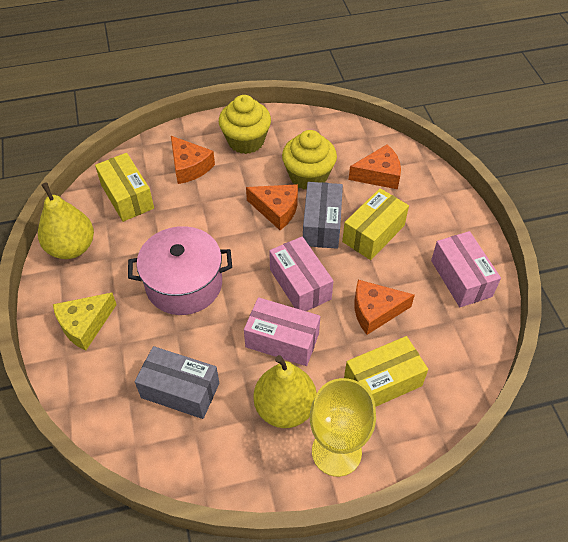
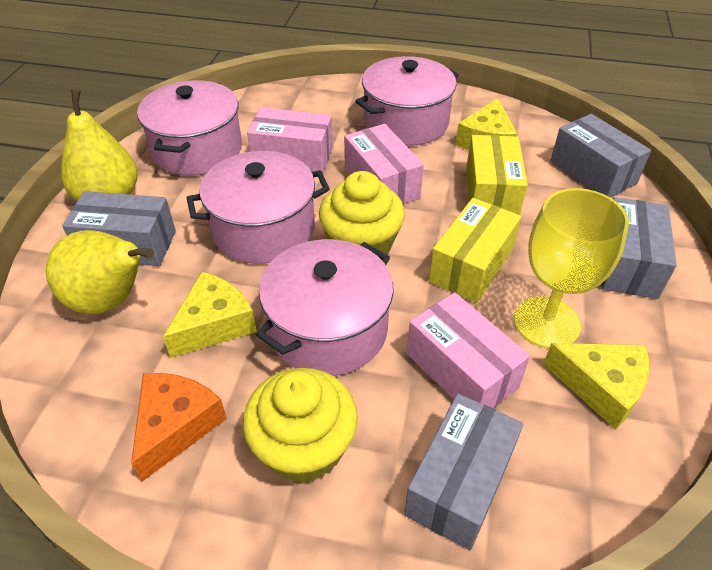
grey box: [135,346,219,419] [303,182,343,249] = 2 -> [62,191,176,266] [404,394,523,550] [551,114,651,198] [602,197,677,299] = 4
orange cheese: [171,136,215,184] [246,184,298,230] [348,144,401,189] [354,280,415,335] = 4 -> [131,373,227,482] = 1
pink pot: [128,226,232,315] = 1 -> [137,80,242,176] [187,151,330,264] [256,239,394,376] [355,56,459,146] = 4
yellow box: [95,153,154,222] [342,188,409,260] [344,336,428,407] = 3 -> [429,198,521,303] [466,135,528,215] = 2
yellow cheese: [53,293,117,351] = 1 -> [163,272,257,358] [455,98,518,150] [543,343,649,430] = 3

